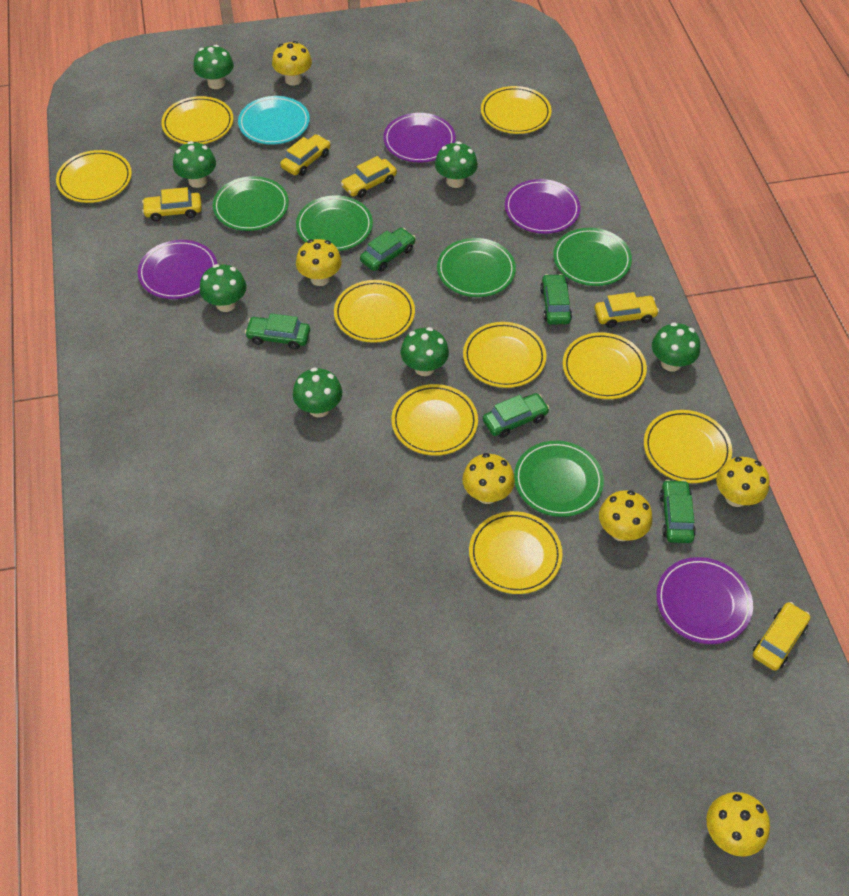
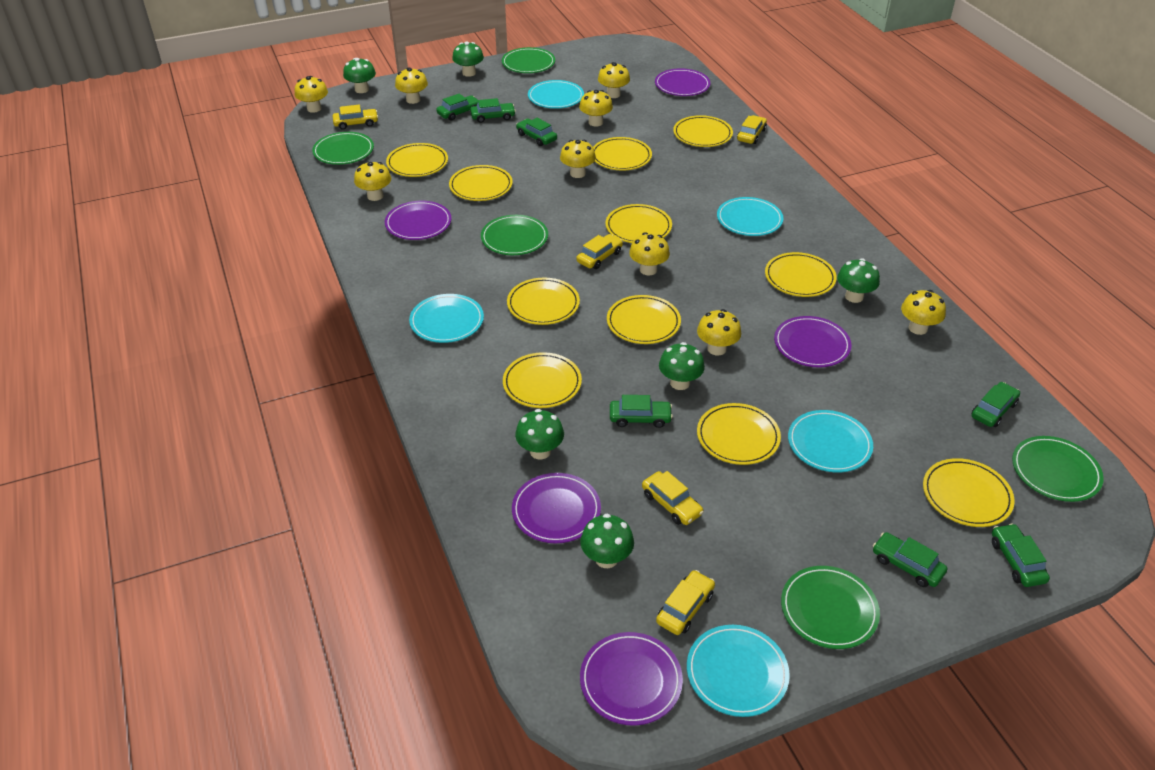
green car: [245,313,310,350] [360,228,416,272] [483,393,550,438] [540,274,572,325] [659,480,696,543] = 5 -> [436,94,478,121] [470,98,516,123] [516,118,557,146] [610,395,673,428] [873,532,947,587] [972,382,1020,427] [992,523,1050,587] = 7
green mushroom: [173,141,216,188] [193,45,234,89] [200,264,247,312] [293,368,342,417] [400,327,449,376] [435,141,478,188] [652,322,700,371] = 7 -> [343,58,376,93] [452,41,484,77] [515,409,564,460] [580,514,634,568] [659,342,705,390] [837,259,880,303] = 6
purple plate: [138,240,217,299] [383,113,456,163] [505,179,580,234] [656,557,753,644] = 4 -> [385,201,452,240] [512,473,601,544] [580,632,683,726] [655,68,710,96] [774,316,851,368] = 5
turquoise plate: [238,96,310,145] = 1 -> [409,294,484,343] [528,80,584,109] [687,625,790,717] [717,197,783,236] [788,410,873,472] = 5
yellow mushroom: [272,41,312,86] [296,239,342,286] [462,453,515,504] [599,490,652,541] [706,792,770,857] [716,457,770,507] = 6 -> [295,76,328,113] [354,161,391,201] [395,68,428,104] [560,140,596,178] [579,90,613,127] [598,62,630,98] [629,232,670,276] [697,309,741,356] [901,290,946,335] = 9
yellow plate: [56,150,132,203] [161,96,234,144] [334,280,415,343] [391,384,478,456] [463,322,546,388] [469,511,563,594] [481,86,552,134] [563,332,647,399] [644,410,732,483] = 9 -> [386,143,448,177] [449,165,513,201] [503,352,582,408] [507,278,580,325] [593,137,652,170] [605,204,672,243] [607,295,681,344] [673,115,733,147] [697,403,781,465] [765,252,837,297] [923,458,1015,527] = 11

